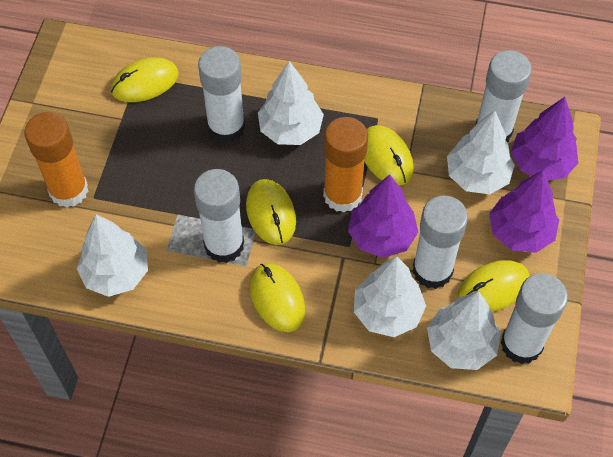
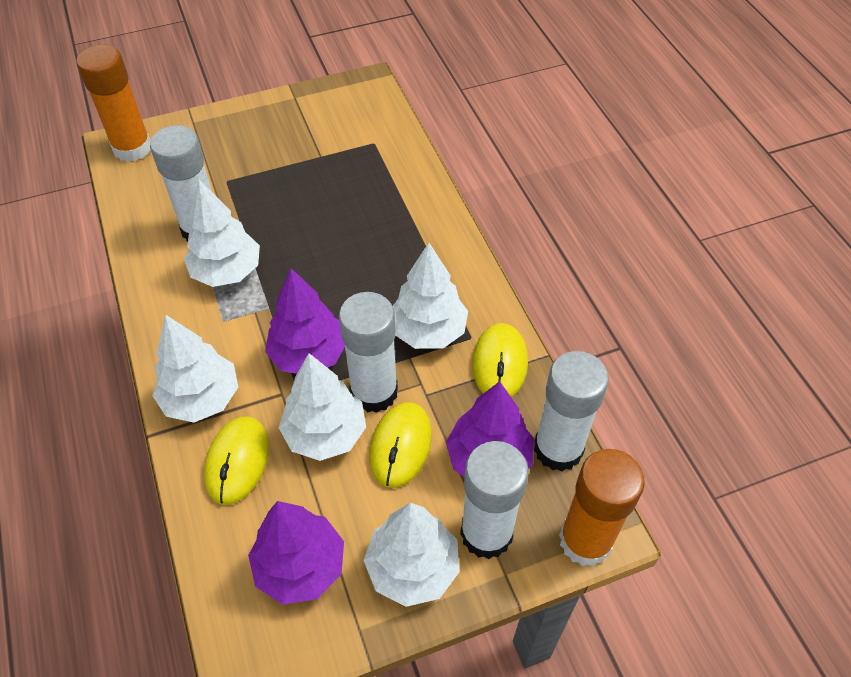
white glue stick: [194,169,244,263] [198,46,245,143] [412,196,468,289] [475,50,532,142] [501,273,568,364] = 5 -> [150,125,212,242] [339,292,398,413] [460,441,529,559] [534,351,609,471] = 4
yellow mouse: [111,57,179,102] [246,179,296,245] [250,263,305,332] [364,125,414,186] [458,260,530,312] = 5 -> [204,416,269,505] [369,402,432,488] [472,323,528,397] = 3

